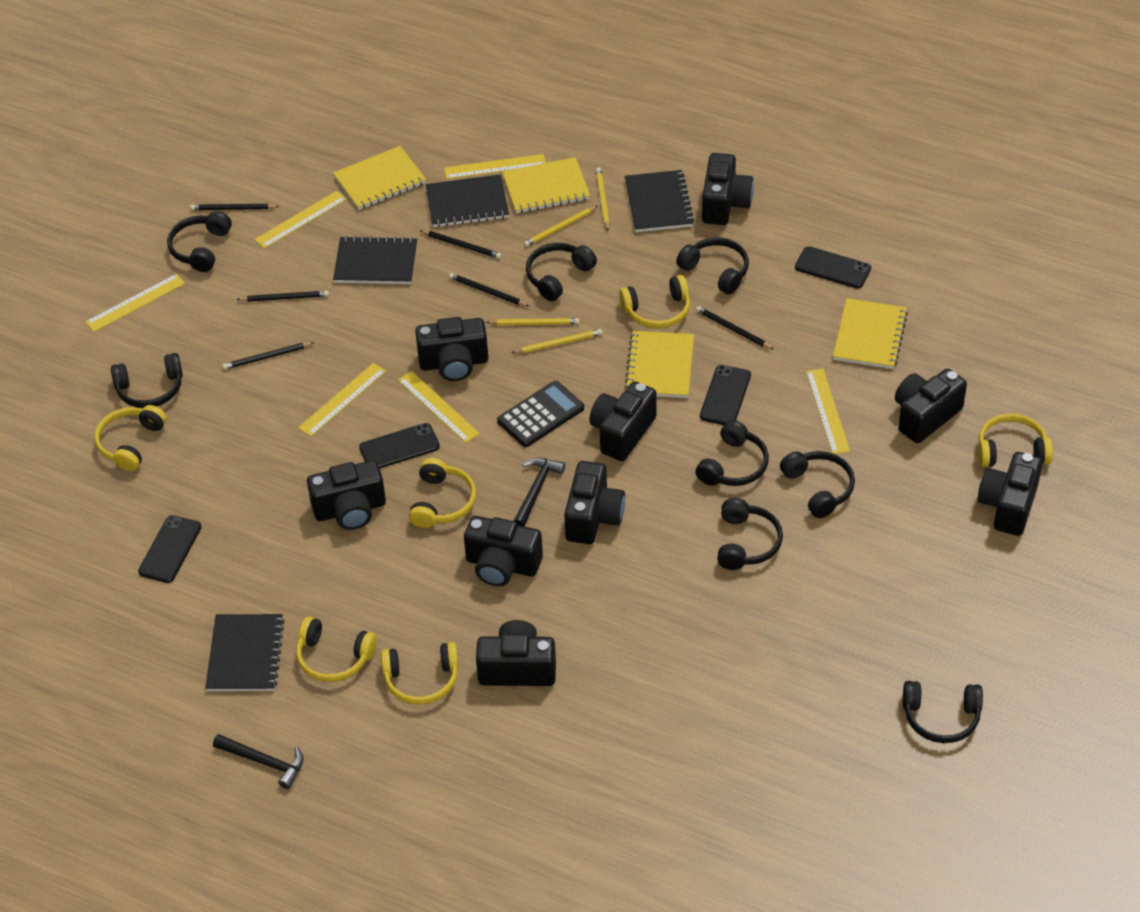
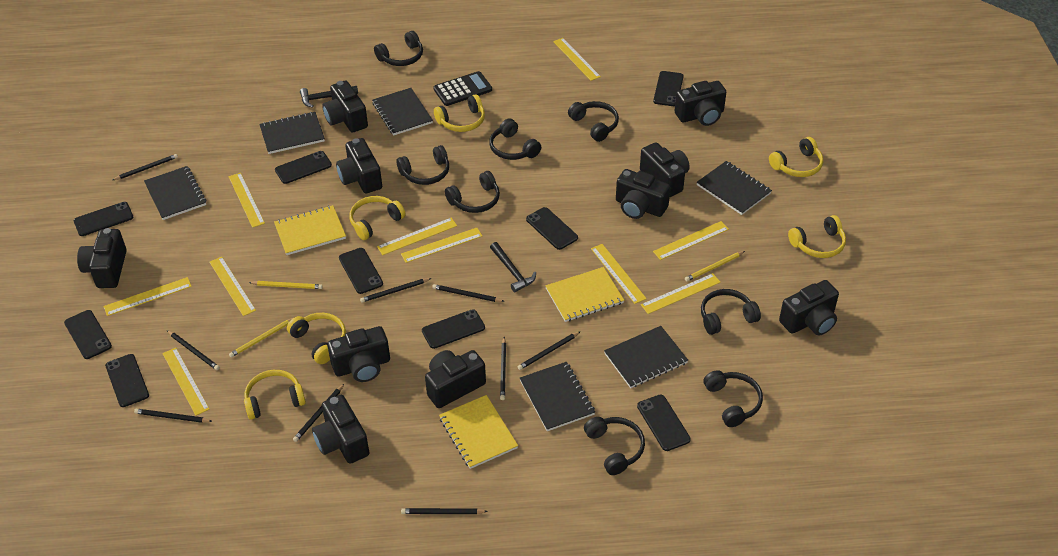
black camera: [307,460,386,530] [415,317,489,381] [464,516,543,586] [476,620,556,686] [564,461,625,544] [589,381,657,461] [702,153,754,225] [895,368,967,443] [978,452,1043,536] = 9 -> [77,228,127,288] [312,395,369,464] [322,80,368,133] [327,326,390,382] [336,138,382,193] [425,350,486,408] [616,169,670,219] [640,142,690,197] [675,81,726,126] [779,280,839,335] = 10
black notebook: [205,614,285,691] [333,236,417,284] [426,174,509,227] [625,170,694,232] = 4 -> [144,166,206,220] [259,112,325,154] [372,88,433,135] [520,362,595,431] [604,326,688,388] [697,161,772,215] = 6
black pencil: [190,204,279,210] [222,342,314,370] [236,291,329,302] [420,230,501,259] [449,273,529,306] [696,306,773,349] = 6 -> [112,154,178,180] [134,409,213,423] [167,330,220,370] [293,384,344,442] [360,278,432,302] [401,508,488,514] [432,284,505,302] [500,337,506,400] [518,331,581,370] = 9
black phone: [138,515,202,583] [359,423,440,468] [700,365,751,425] [795,246,871,289] = 4 -> [64,310,112,359] [74,202,133,236] [105,354,149,407] [275,151,332,184] [339,248,383,294] [422,309,485,349] [526,207,578,250] [637,395,691,451] [653,71,684,106] = 9
yellow notebook: [333,146,426,210] [502,157,590,213] [624,331,694,398] [833,298,908,369] = 4 -> [274,205,346,255] [439,395,518,469] [545,267,624,322] = 3
yellow pencil: [486,318,579,325] [512,329,603,353] [524,206,598,247] [596,167,609,231] = 4 -> [229,318,293,357] [249,281,323,289] [685,251,745,281] = 3
yellow ruler: [85,274,185,332] [255,191,347,249] [298,363,386,436] [398,371,480,443] [444,154,546,179] [806,369,850,454] = 6 -> [104,277,192,316] [162,348,210,416] [210,257,256,316] [229,173,265,228] [377,218,457,255] [401,228,482,263] [553,38,601,81] [591,244,647,304] [641,273,721,314] [653,221,729,260] = 10

